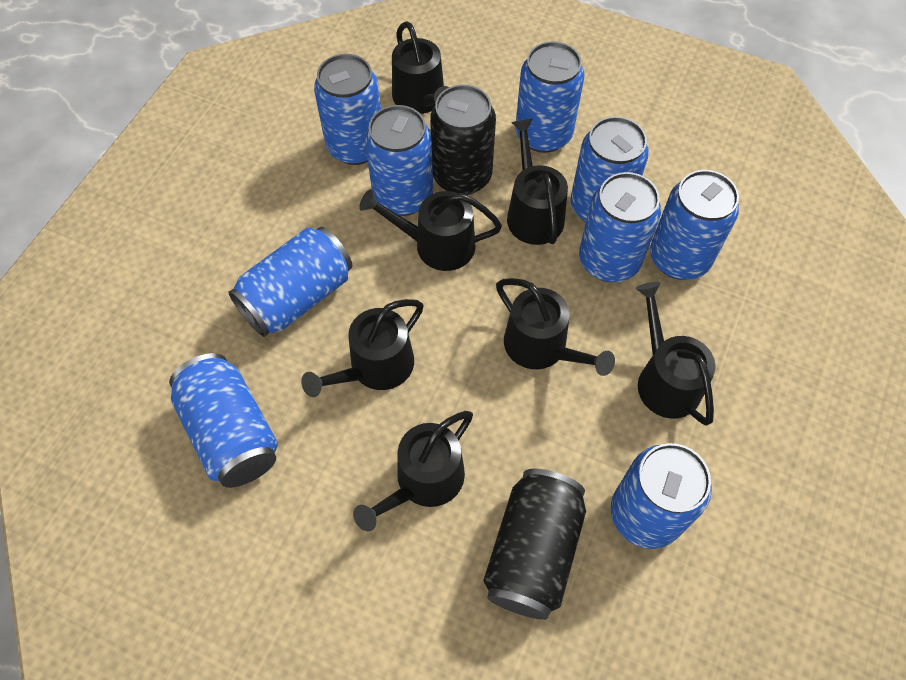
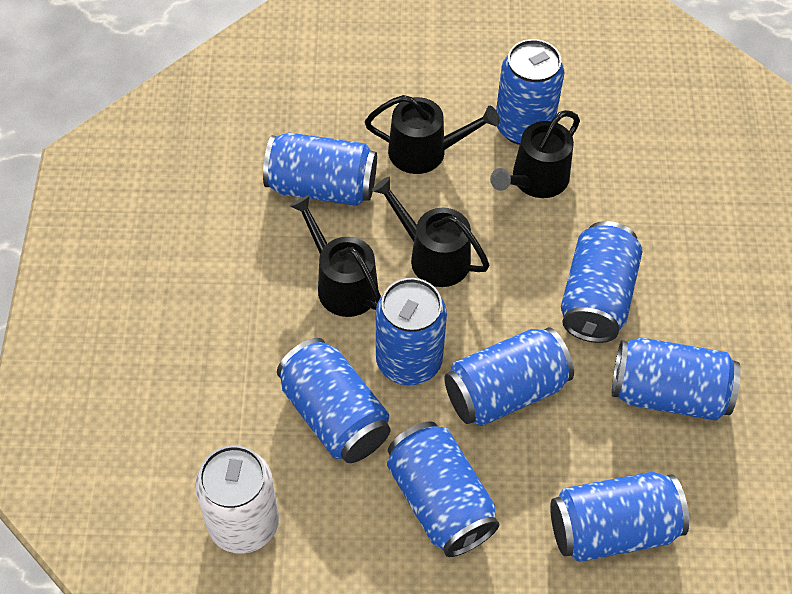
black can: [430,85,496,195] [483,469,586,620] = 2 -> none = 0
black watering can: [301,299,423,397] [353,411,473,531] [359,189,502,271] [392,21,449,114] [496,278,615,376] [507,118,568,245] [636,282,716,425] = 7 -> [290,195,381,317] [365,95,499,174] [372,177,489,287] [490,110,580,198] = 4
white can: none = 0 -> [195,445,279,554] = 1

